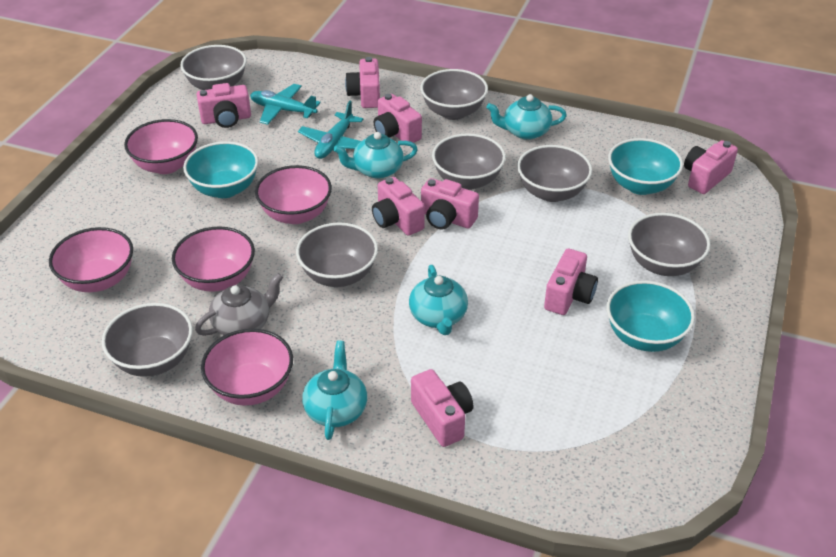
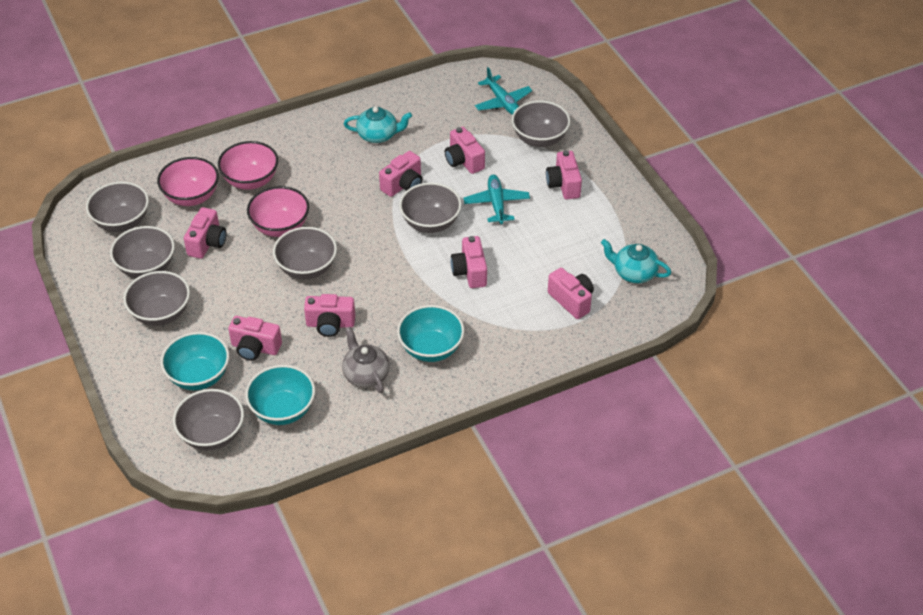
pink bowl: [49,227,133,292] [124,119,198,174] [172,226,255,292] [201,329,293,406] [255,165,332,224] = 5 -> [157,157,219,206] [218,141,278,190] [247,186,309,237] = 3
turquoise teapot: [302,341,367,440] [333,132,418,179] [409,265,468,335] [486,94,567,140] = 4 -> [344,107,412,143] [601,239,671,283] = 2

